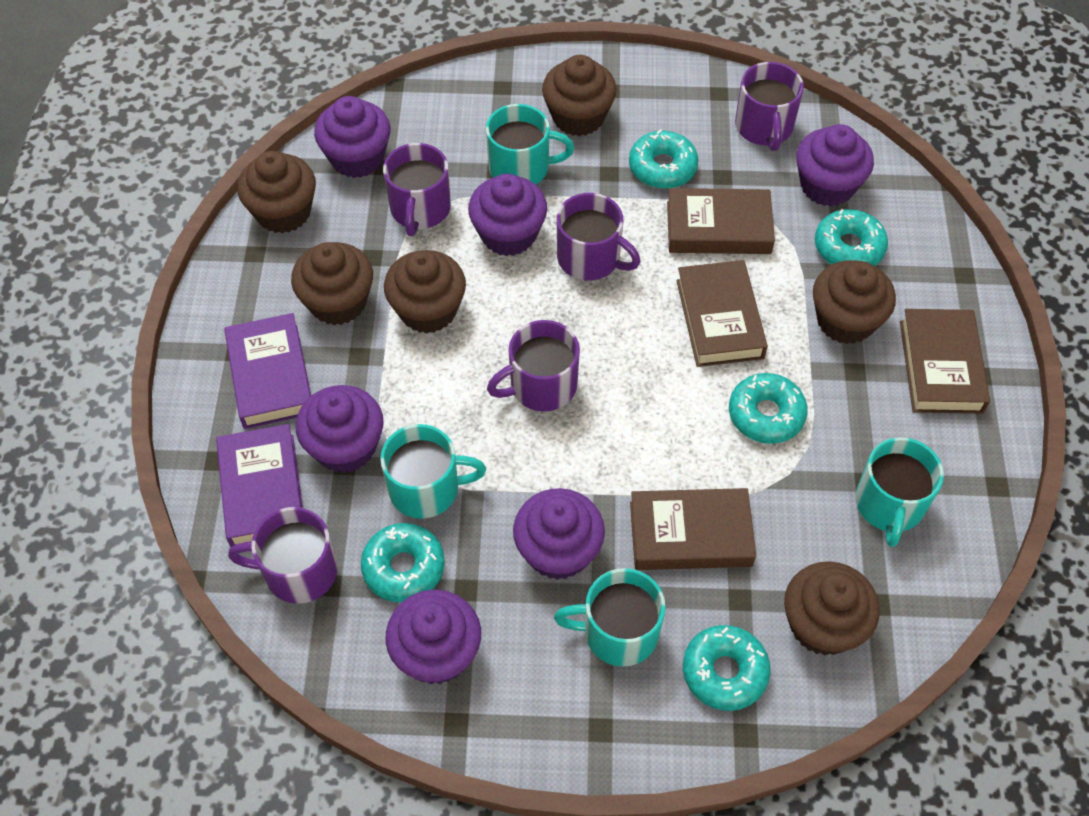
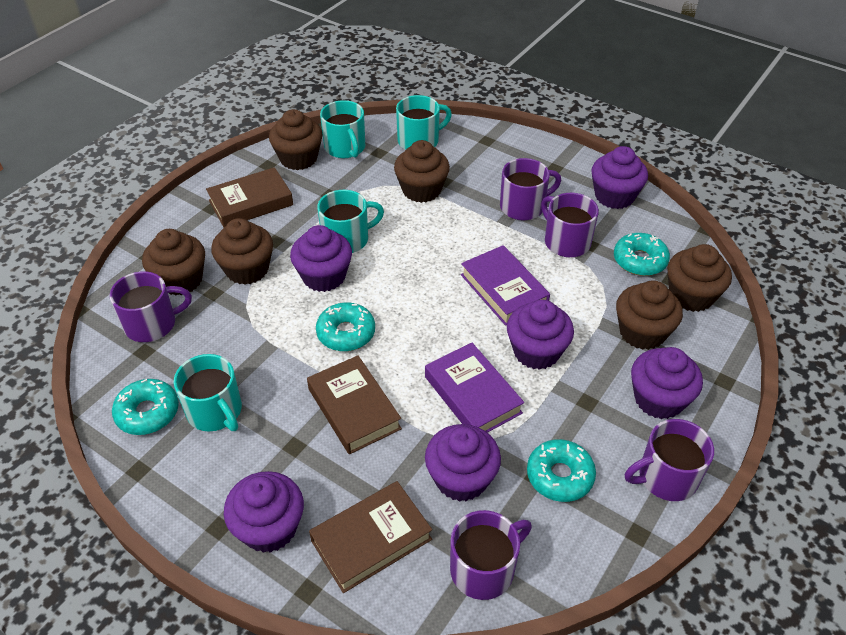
brown book: [630,488,756,570] [667,188,775,254] [676,260,768,367] [900,309,990,414] = 4 -> [206,167,293,227] [307,355,402,454] [309,481,432,593] = 3
turquoise donut: [361,523,445,602] [629,129,699,189] [683,625,771,711] [729,373,808,444] [815,209,888,266] = 5 -> [112,379,179,435] [316,302,375,351] [527,439,596,502] [614,233,670,276] = 4

